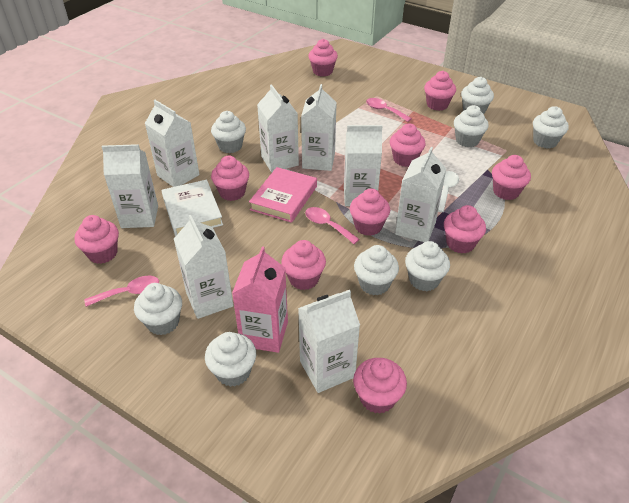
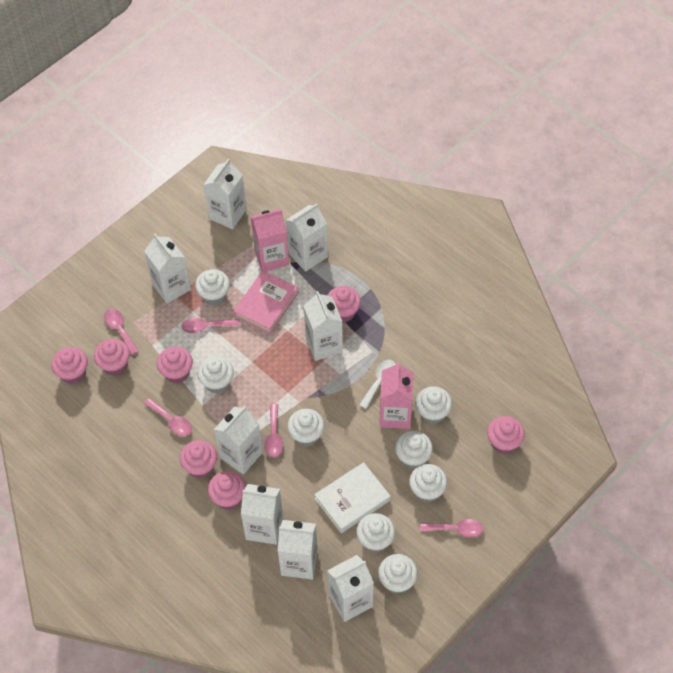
pink carton: [232,246,288,353] = 1 -> [250,209,289,272] [380,362,414,429] = 2
pink cupcake: [75,215,119,264] [211,156,249,201] [282,240,326,290] [308,39,338,76] [350,188,390,236] [353,358,407,414] [390,124,426,167] [424,71,456,111] [444,205,486,253] [492,155,531,200] = 10 -> [52,347,88,384] [94,339,130,376] [157,346,193,384] [180,440,217,478] [208,471,246,510] [327,286,361,322] [487,416,525,454] = 7
pink spoon: [84,276,159,307] [305,207,360,244] [366,98,412,122] = 3 -> [104,309,139,355] [144,398,192,436] [181,318,240,333] [264,404,284,457] [420,519,484,538] = 5

